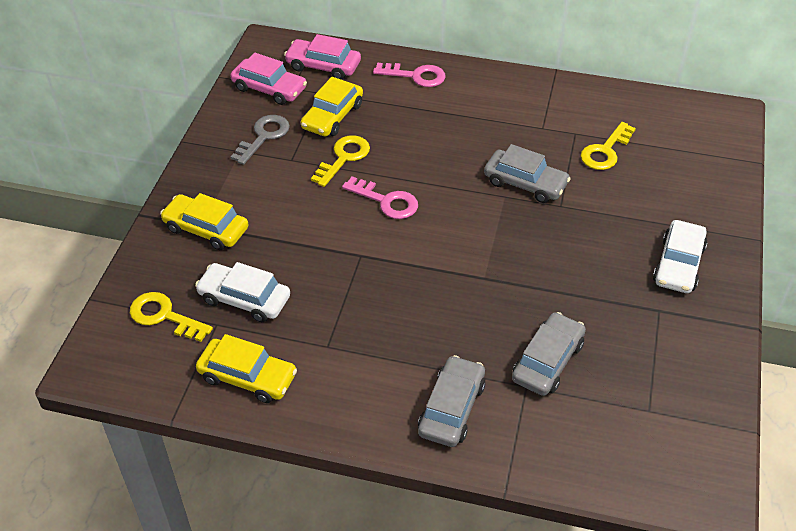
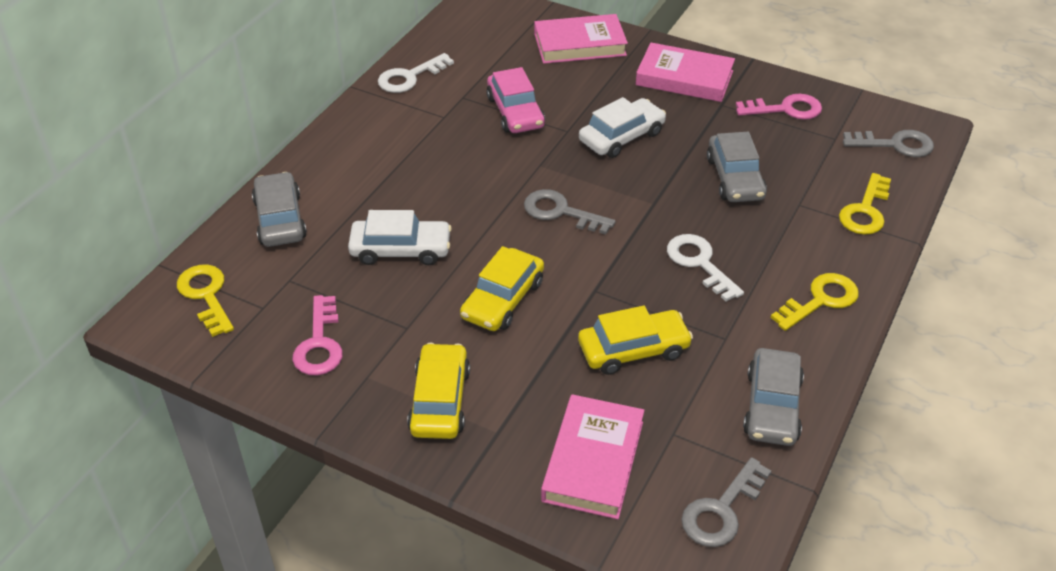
grey key: [230,115,290,165] = 1 -> [524,189,615,235] [681,457,771,547] [843,130,934,157] = 3
pink book: none = 0 -> [534,14,628,64] [541,394,645,519] [636,43,735,102] = 3
pink car: [230,53,307,105] [284,34,361,80] = 2 -> [487,67,545,133] = 1
white key: none = 0 -> [378,53,454,93] [667,234,744,302] = 2

